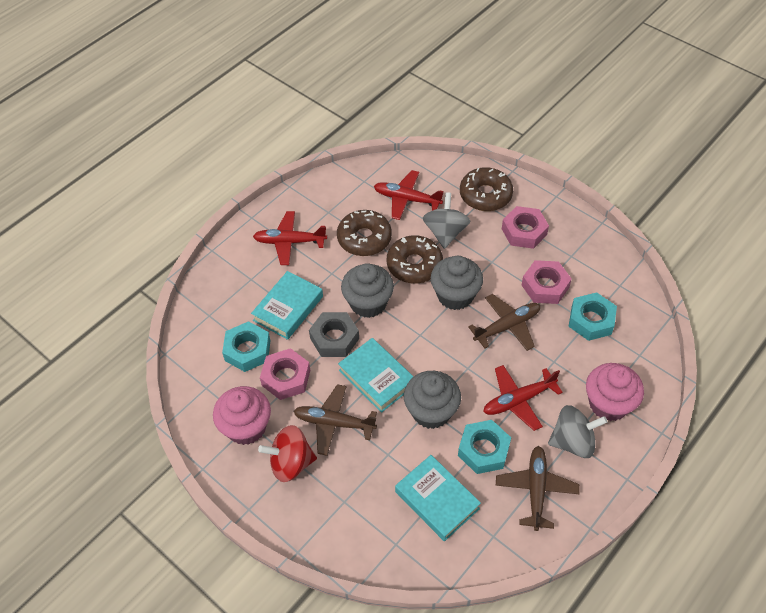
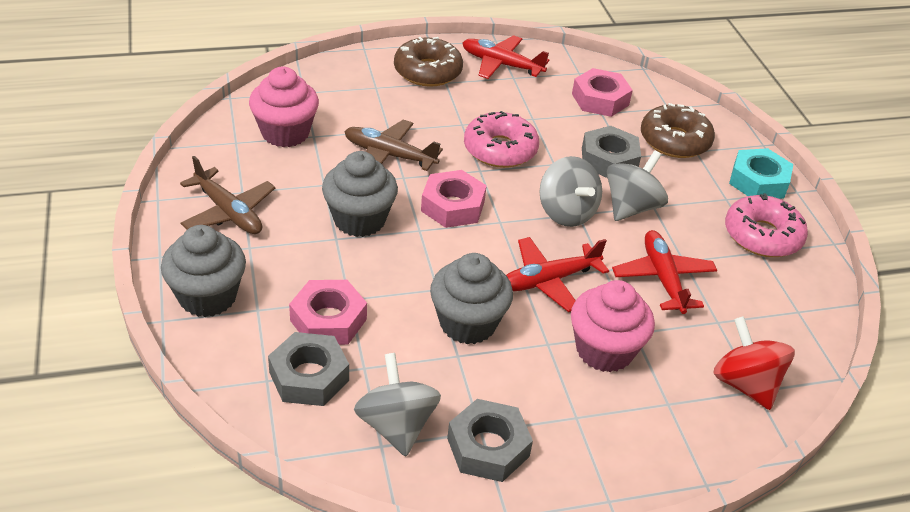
brown donut: [337,210,392,256] [387,235,443,284] [460,167,513,211] = 3 -> [394,37,463,87] [641,103,715,158] = 2
brown plane: [294,384,377,456] [469,294,540,351] [496,446,579,531] = 3 -> [180,156,275,234] [344,120,443,171] = 2
grey nut: [309,312,359,357] = 1 -> [268,332,349,406] [447,399,533,482] [582,126,641,178] = 3
grey spinning top: [423,192,470,249] [548,405,608,458] = 2 -> [354,353,441,456] [539,156,602,227] [607,151,668,221] = 3
pink donut: none = 0 -> [464,111,539,168] [725,193,808,257] = 2
turquoise book: [251,271,323,340] [338,338,414,413] [395,455,481,541] = 3 -> none = 0
turquoise nut: [222,321,271,372] [458,420,511,474] [568,292,617,341] = 3 -> [729,148,793,199] = 1

